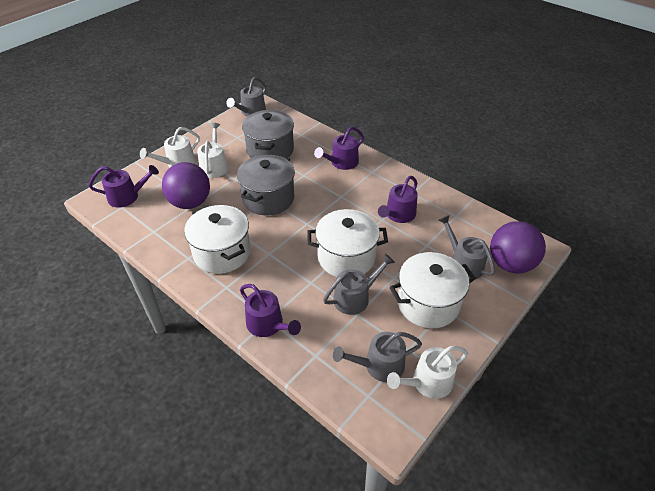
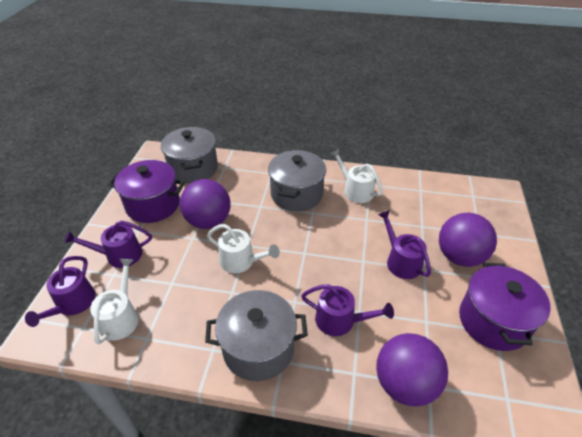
grey pot: [237,155,295,215] [242,110,294,158] = 2 -> [161,127,218,183] [205,290,308,381] [268,150,326,211] = 3
grey watering can: [226,77,266,117] [323,254,395,315] [333,332,422,382] [438,215,495,279] = 4 -> none = 0
purple ball: [162,162,210,209] [490,221,546,273] = 2 -> [180,179,230,229] [376,333,448,406] [439,213,497,267] = 3
purple pot: none = 0 -> [108,160,185,223] [459,263,551,351] = 2
white pot: [184,205,251,274] [307,209,388,277] [390,252,476,328] = 3 -> none = 0

